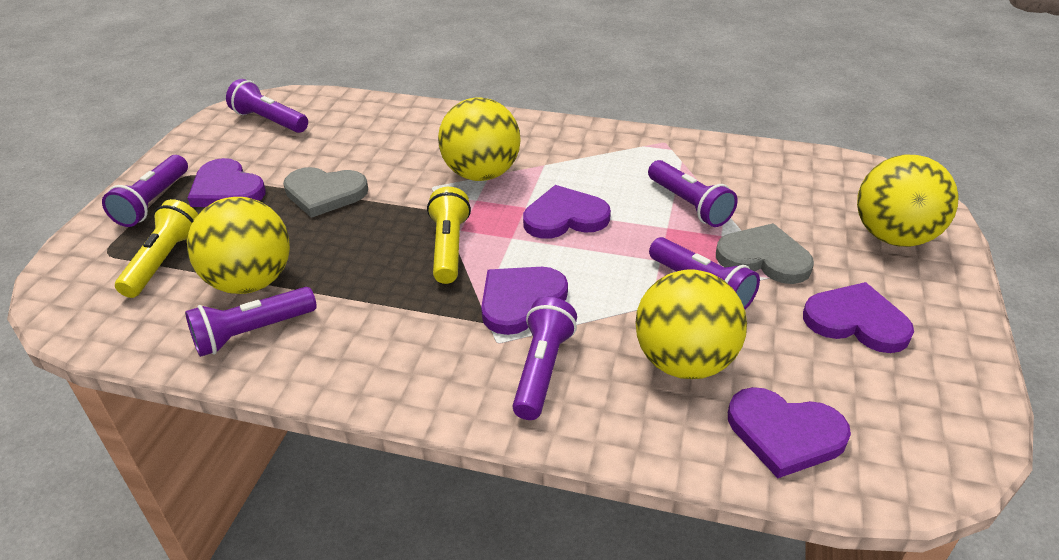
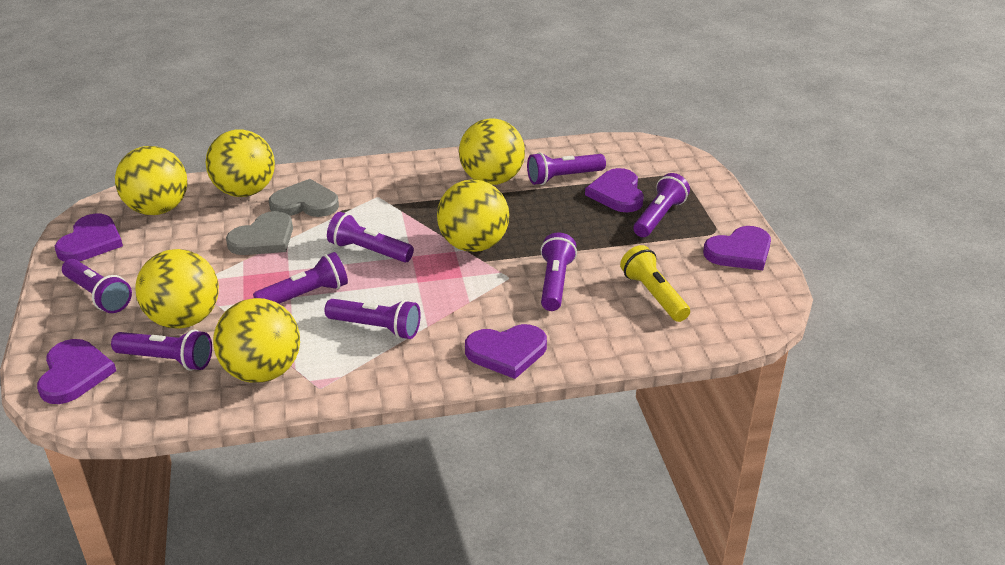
purple flashlight: [102,155,188,227] [185,287,317,357] [226,79,308,133] [512,297,577,420] [648,160,737,227] [649,237,760,309] = 6 -> [62,259,132,313] [111,329,212,371] [253,252,348,304] [325,299,421,339] [327,212,414,263] [527,152,606,185] [540,233,577,311] [634,173,690,237] = 8
yellow ball: [187,197,290,294] [438,97,521,181] [635,269,747,379] [857,155,959,247] = 4 -> [115,146,187,215] [135,249,219,329] [206,129,275,197] [213,298,300,383] [437,179,509,252] [459,118,525,185] = 6
yellow flashlight: [115,199,198,298] [427,187,471,284] = 2 -> [620,245,690,322] = 1

